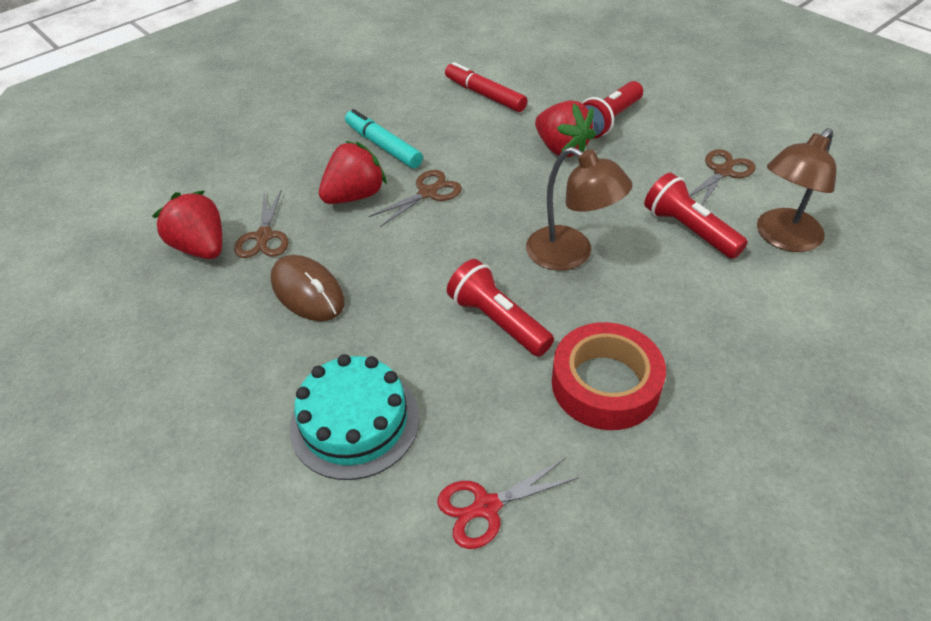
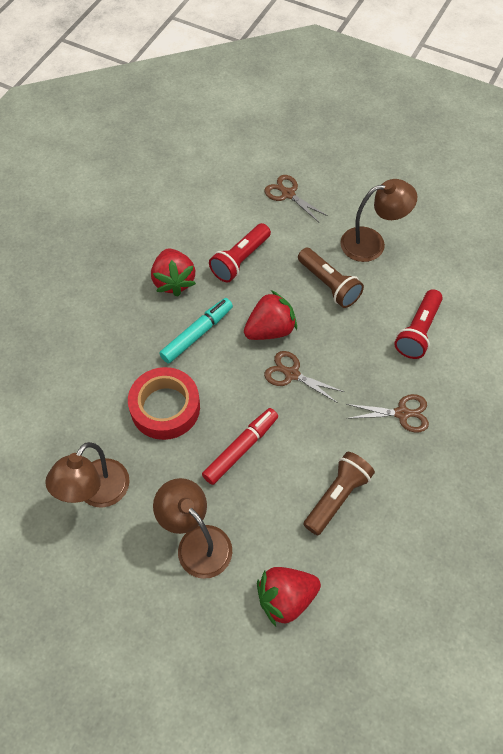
brown flashlight: none = 0 -> [298,248,364,308] [303,452,375,535] = 2
brown lamp: [526,147,632,271] [757,128,837,252] = 2 -> [45,442,130,508] [153,478,232,579] [340,179,417,262] = 3
brown mouse: [270,255,345,321] = 1 -> none = 0
red flashlight: [447,259,554,357] [582,81,643,138] [644,173,748,259] = 3 -> [209,223,271,283] [394,289,443,359] = 2
red scissors: [437,458,579,549] = 1 -> none = 0
turquoise cake: [290,354,420,480] = 1 -> none = 0

